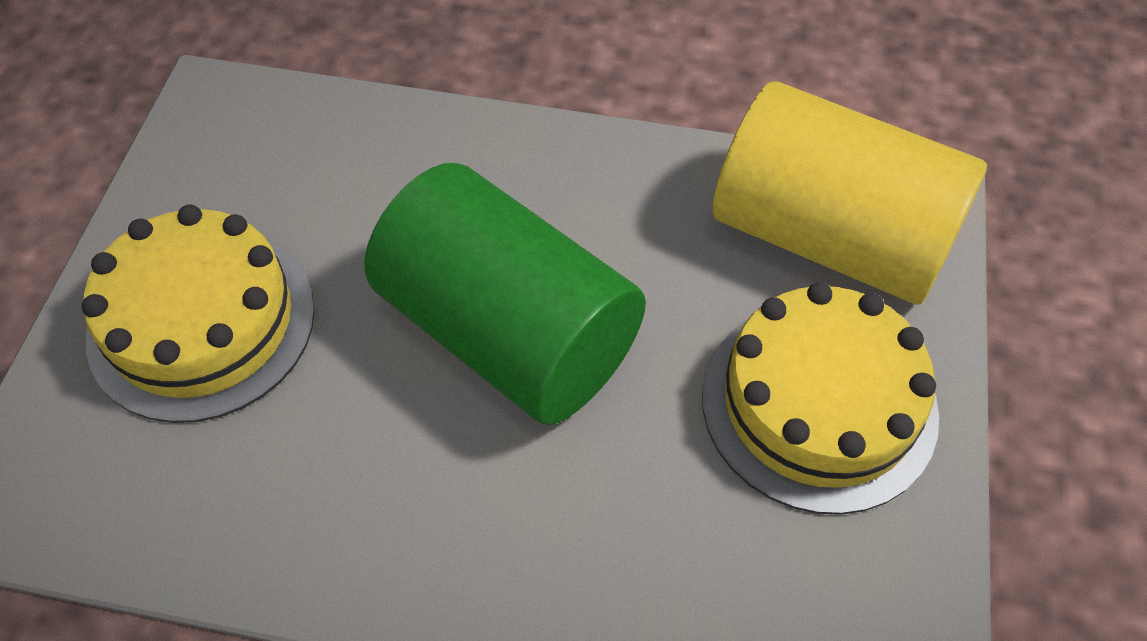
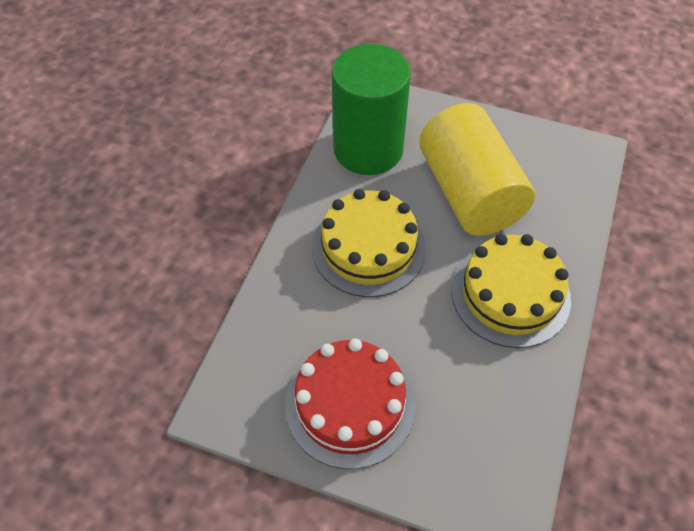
red cake: none = 0 -> [285,338,415,469] = 1

